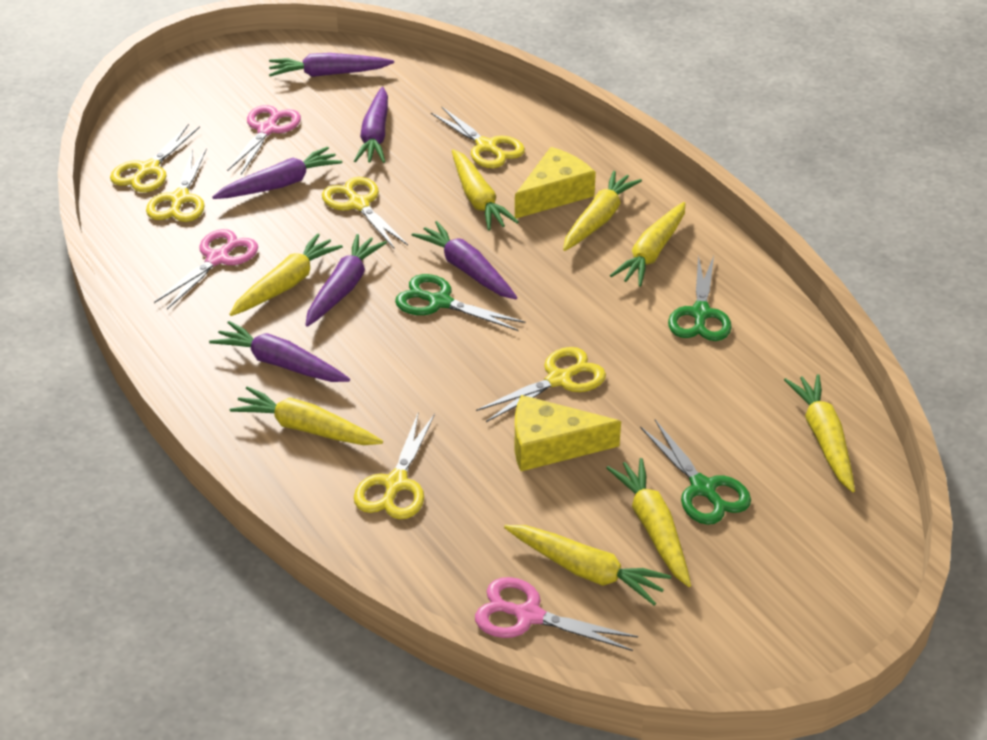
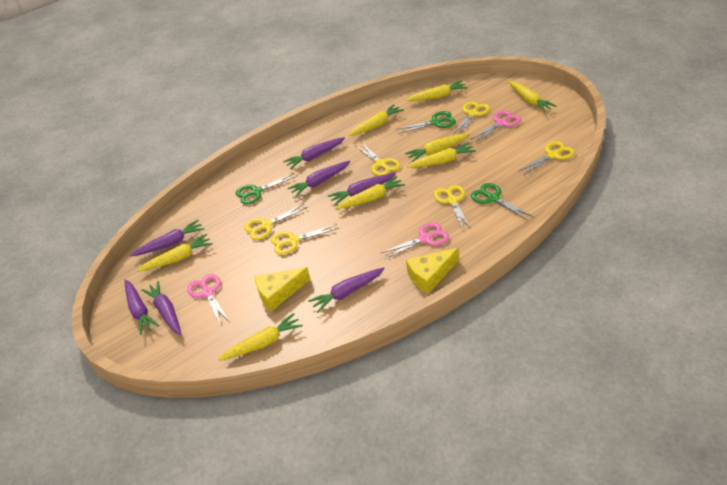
purple carrot: [209,321,350,382] [212,147,342,199] [269,53,394,77] [306,234,387,327] [354,87,388,163] [412,221,517,299] = 6 -> [124,279,159,335] [130,220,204,257] [141,281,182,336] [283,137,345,169] [287,161,351,197] [308,267,385,313] [328,173,396,205] = 7

